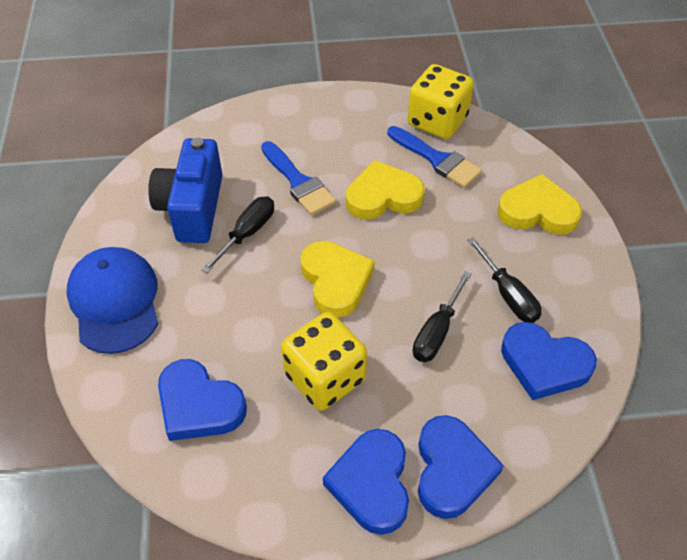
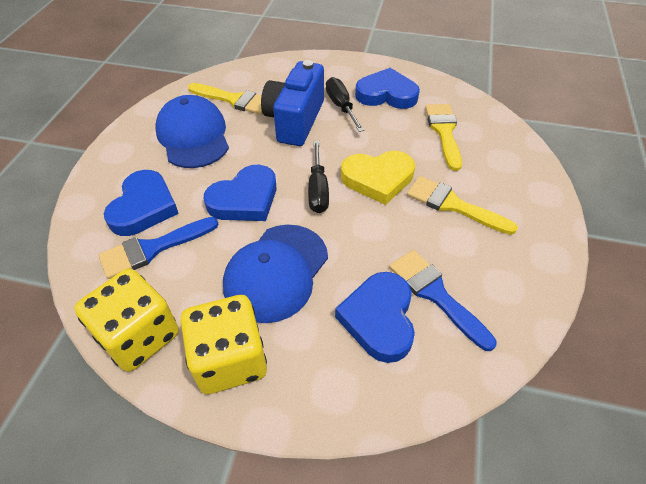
black screwdriver: [201,196,274,273] [413,271,472,362] [468,237,541,323] = 3 -> [308,141,329,213] [326,77,364,132] = 2
blue cap: [67,247,158,354] = 1 -> [156,95,229,168] [223,224,328,323] = 2
yellow brush: none = 0 -> [188,83,263,115] [407,176,518,235] [425,104,462,171] = 3
yellow heart: [301,241,375,318] [346,160,425,219] [497,174,582,235] = 3 -> [341,151,415,205] = 1

